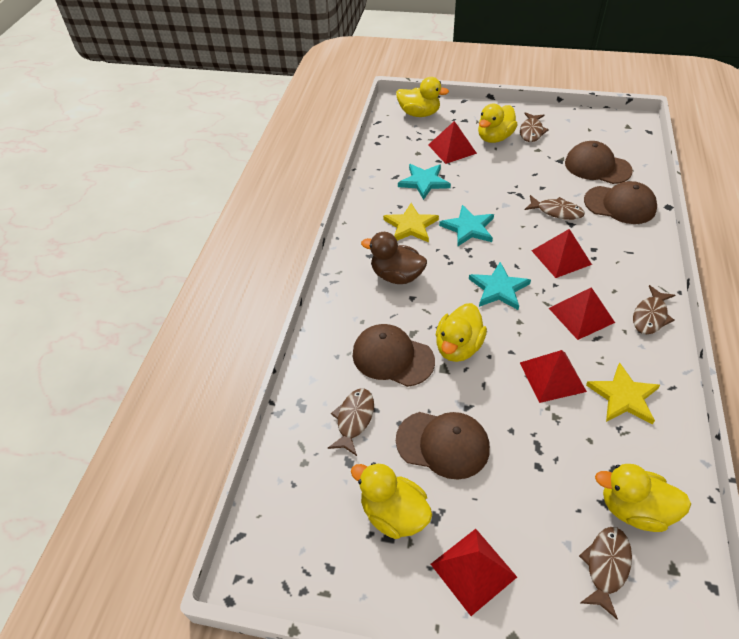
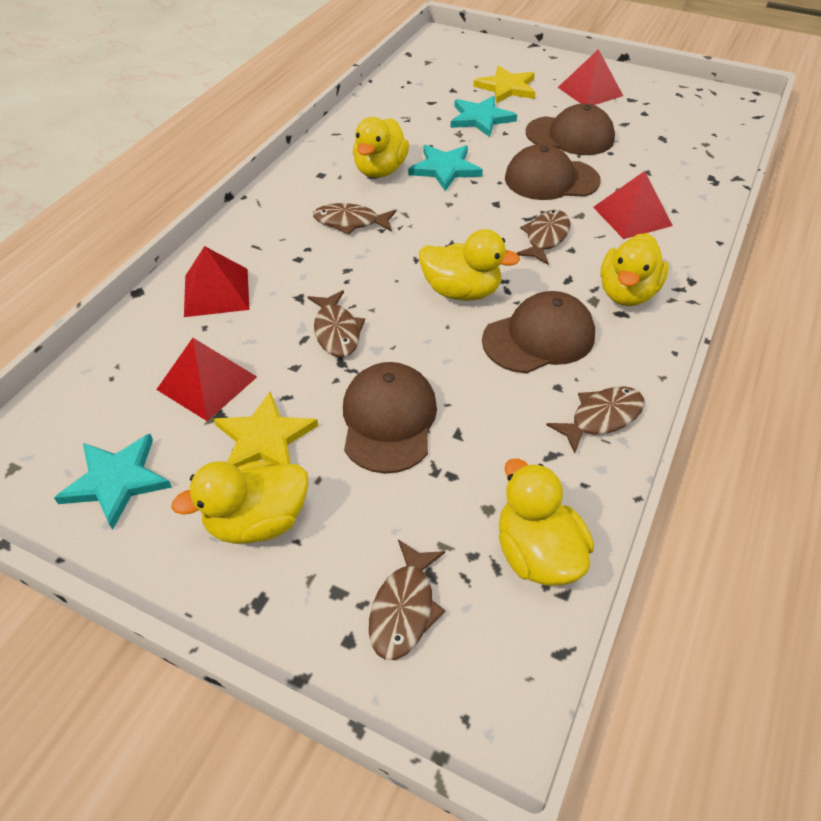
brown duck: [361,232,427,284] = 1 -> none = 0
red pyramid: [428,121,477,164] [431,529,517,616] [520,350,587,403] [532,229,592,278] [549,287,615,340] = 5 -> [156,338,257,421] [184,246,249,317] [558,49,623,105] [593,171,673,239] = 4

